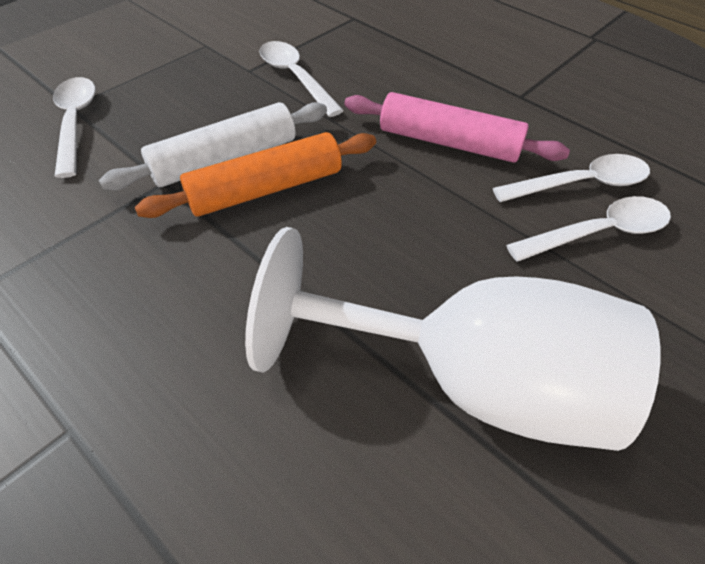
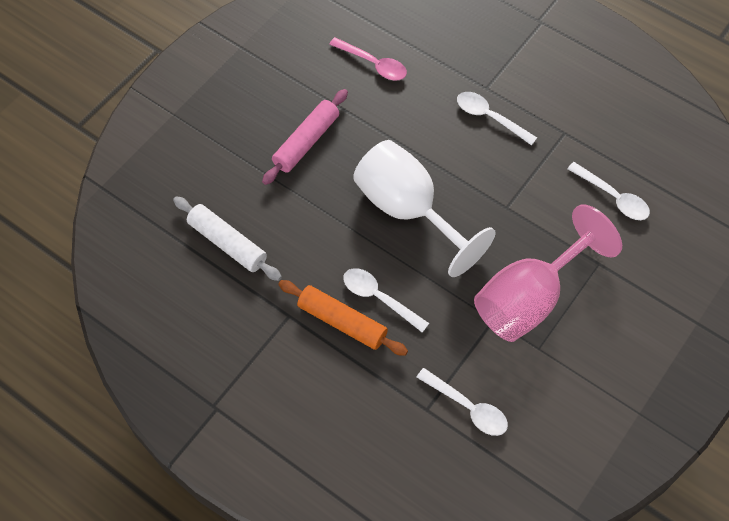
pink goblet: none = 0 -> [474,205,622,342] = 1
pink spoon: none = 0 -> [329,37,407,80] = 1

